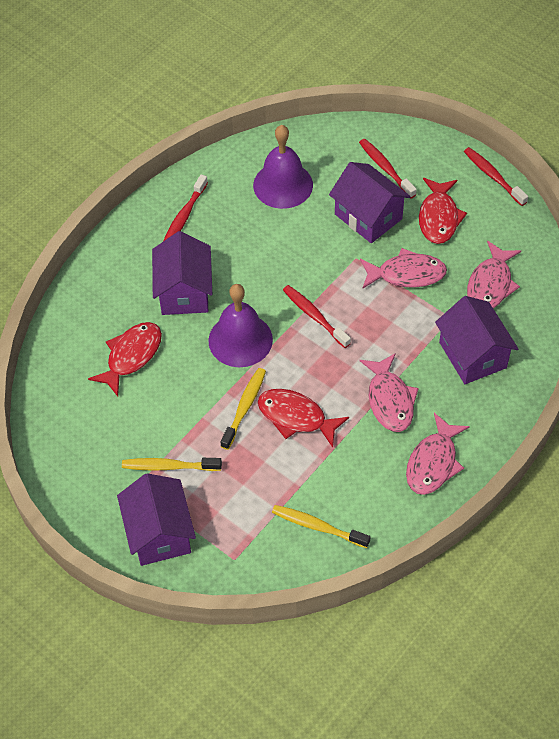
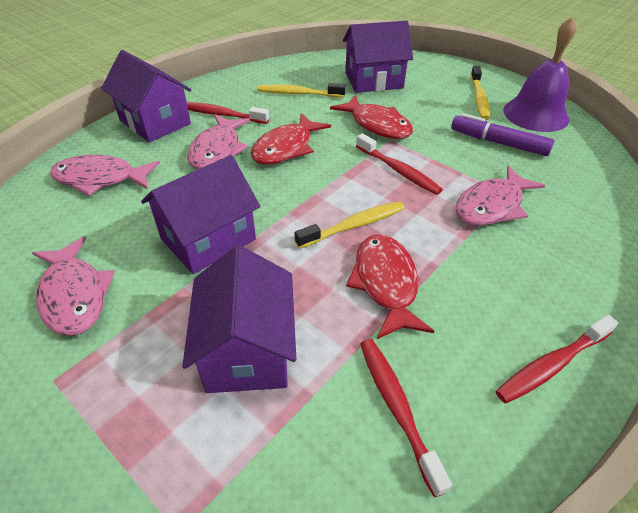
purple bell: [208,284,273,367] [253,125,313,209] = 2 -> [503,17,577,132] = 1
purple marker: none = 0 -> [451,113,554,156] = 1

